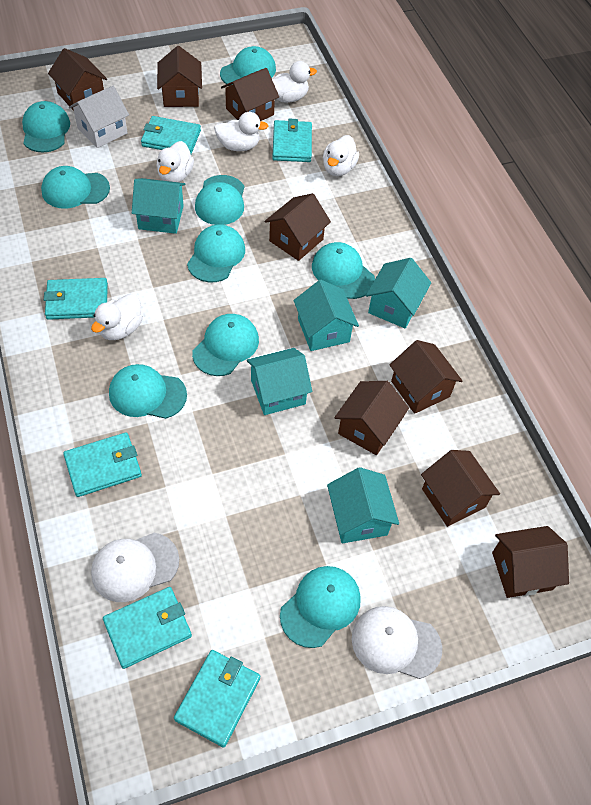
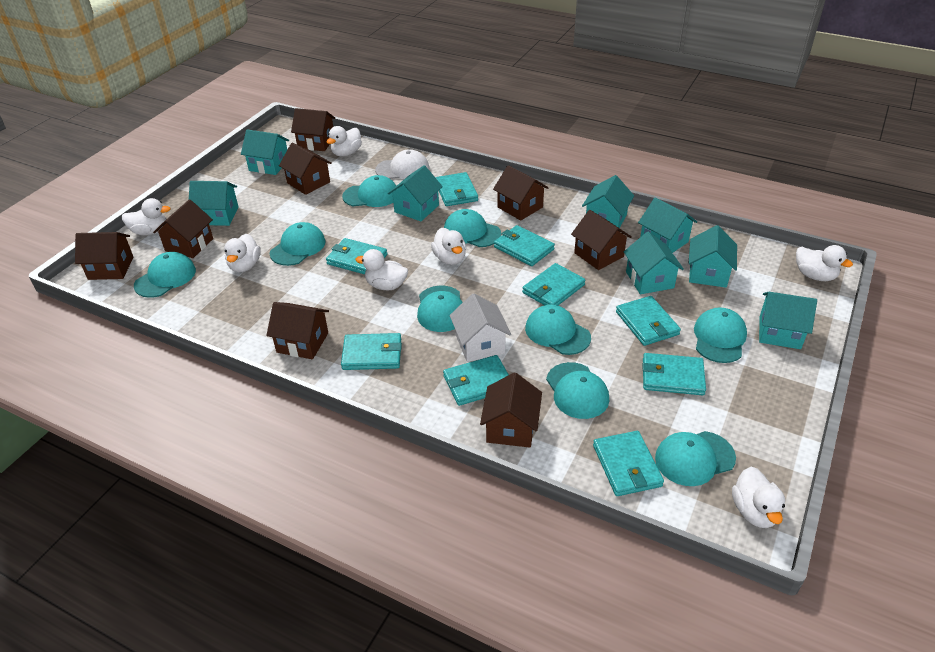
turquoise house: [132,178,185,234] [247,348,312,415] [294,280,359,351] [327,467,399,543] [366,258,431,328] = 5 -> [189,181,239,226] [241,129,289,175] [388,165,443,221] [582,175,634,228] [624,232,684,294] [638,198,697,253] [688,225,737,287] [759,292,817,349] = 8
turquoise wallet: [44,278,108,320] [63,432,142,497] [103,587,192,669] [141,116,201,154] [174,650,260,748] [272,119,312,162] = 6 -> [326,238,387,274] [341,333,402,370] [435,172,478,206] [443,355,509,406] [494,225,555,266] [522,263,585,305] [593,431,664,496] [616,296,681,346] [643,353,706,395] = 9
white cap: [91,533,179,602] [352,606,442,679] = 2 -> [375,149,429,179] = 1
white duck: [91,294,143,340] [157,141,194,182] [214,112,268,151] [272,61,317,103] [323,135,359,176] = 5 -> [122,198,171,235] [224,234,261,272] [327,126,362,156] [355,249,408,291] [431,228,466,265] [732,467,785,528] [796,245,853,281] = 7

